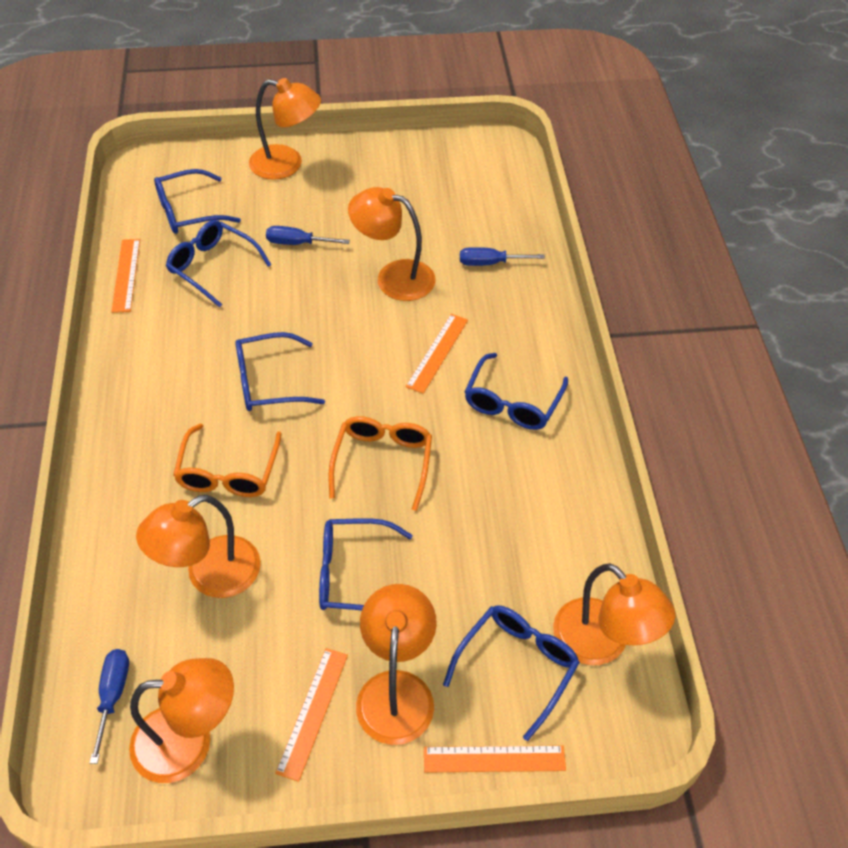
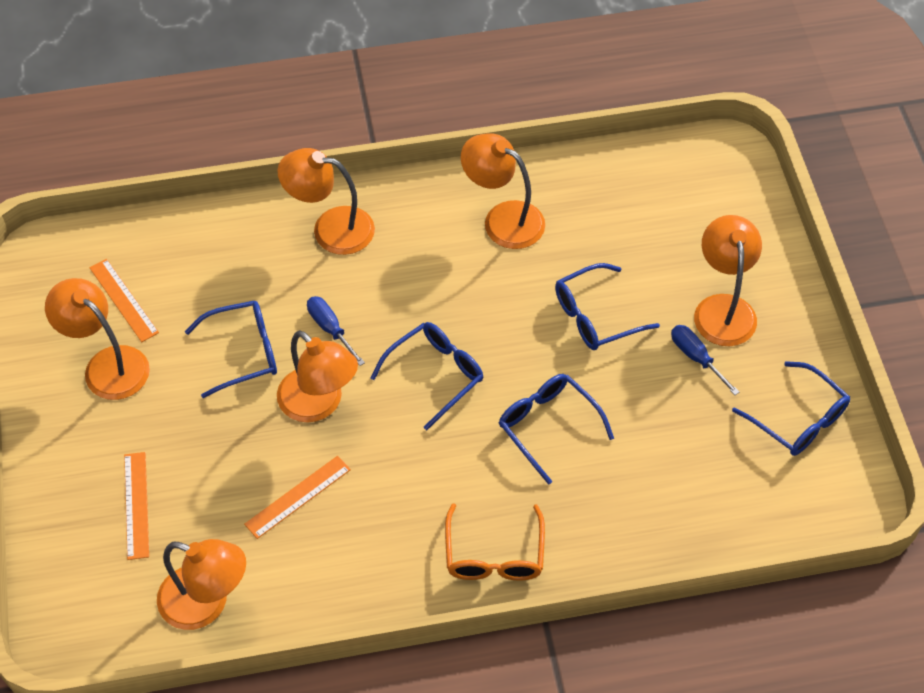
blue glasses: [154,169,241,234] [166,220,271,308] [235,332,325,411] [319,518,413,610] [443,605,580,741] [465,353,568,430] = 6 -> [185,301,277,398] [370,322,483,430] [499,374,614,485] [555,263,660,350] [732,361,850,456] = 5
blue screwdriver: [90,649,129,764] [266,226,350,245] [460,247,545,266] = 3 -> [307,296,365,366] [671,325,740,395] = 2
orange glasses: [173,424,282,497] [329,416,432,511] = 2 -> [445,503,545,581] = 1
orange ruler: [111,239,140,313] [275,648,348,782] [406,314,468,394] [424,745,566,772] = 4 -> [90,259,159,342] [124,452,149,560] [244,456,351,539] = 3

